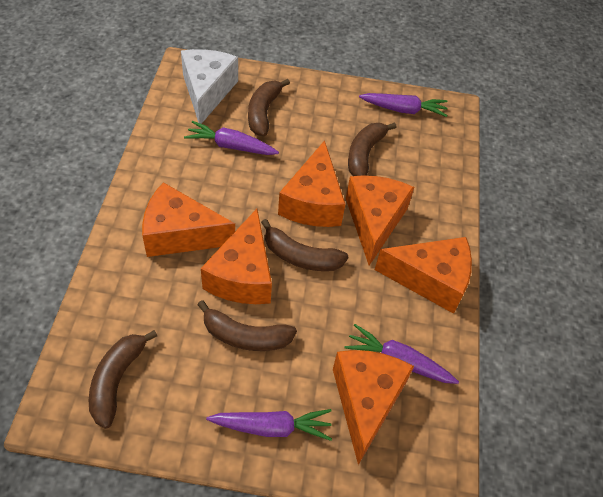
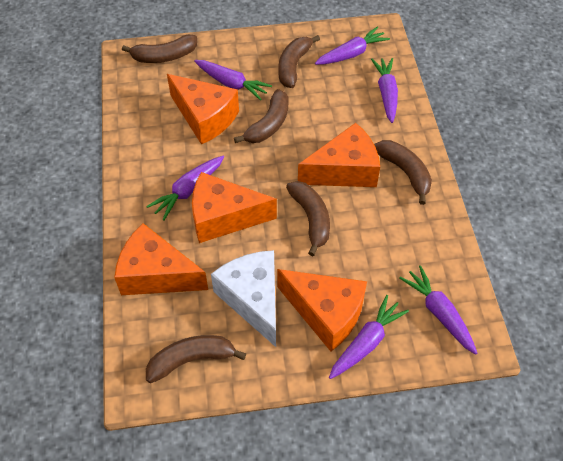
brown banana: [89,330,157,429] [197,300,297,351] [248,79,290,136] [261,219,349,271] [348,122,397,176] = 5 -> [122,35,197,63] [146,335,246,383] [234,89,288,143] [278,35,320,88] [286,181,330,256] [374,140,432,205] = 6
orange cheese: [142,182,235,257] [201,209,272,304] [278,140,345,227] [333,350,414,465] [346,175,414,266] [375,237,472,314] = 6 -> [114,223,208,295] [167,74,239,145] [192,172,277,243] [277,269,367,351] [298,123,380,187] = 5
purple carrot: [184,121,279,155] [206,409,332,441] [344,324,459,384] [359,93,448,117] = 4 -> [146,156,224,220] [194,60,272,100] [315,27,390,65] [329,295,409,379] [371,58,398,123] [399,265,477,355] = 6

